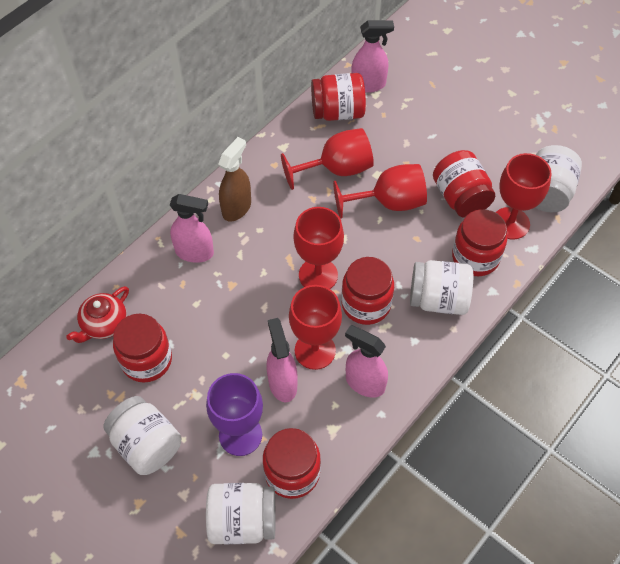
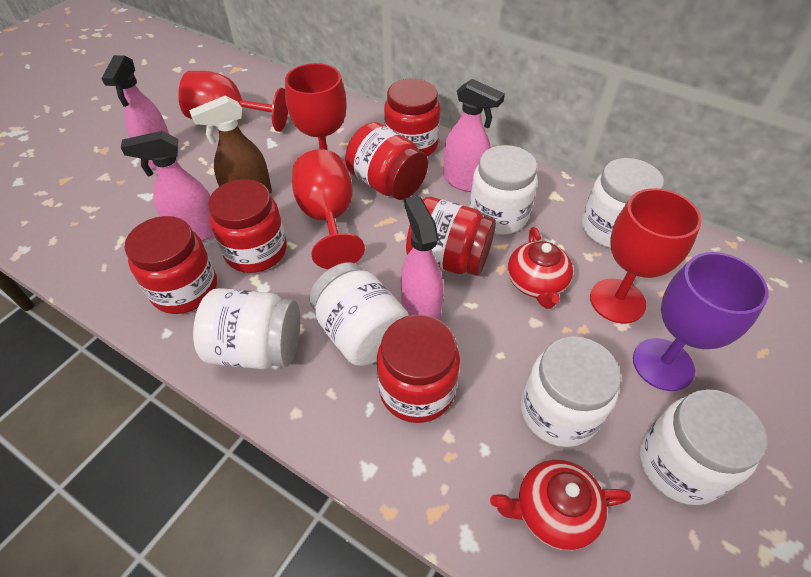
red goblet: [281,128,374,190] [289,285,342,370] [293,207,344,289] [333,164,427,219] [495,153,551,240] = 5 -> [178,71,288,132] [285,63,349,171] [292,149,365,269] [590,188,702,324] = 4
red teapot: [66,286,129,343] = 1 -> [490,460,631,551] [508,227,573,309] = 2
white jar: [103,396,182,475] [206,483,276,544] [410,260,473,315] [535,145,582,212] = 4 -> [193,288,300,369] [309,262,409,366] [469,145,538,235] [521,336,621,447] [582,158,664,248] [639,389,767,505] = 6

